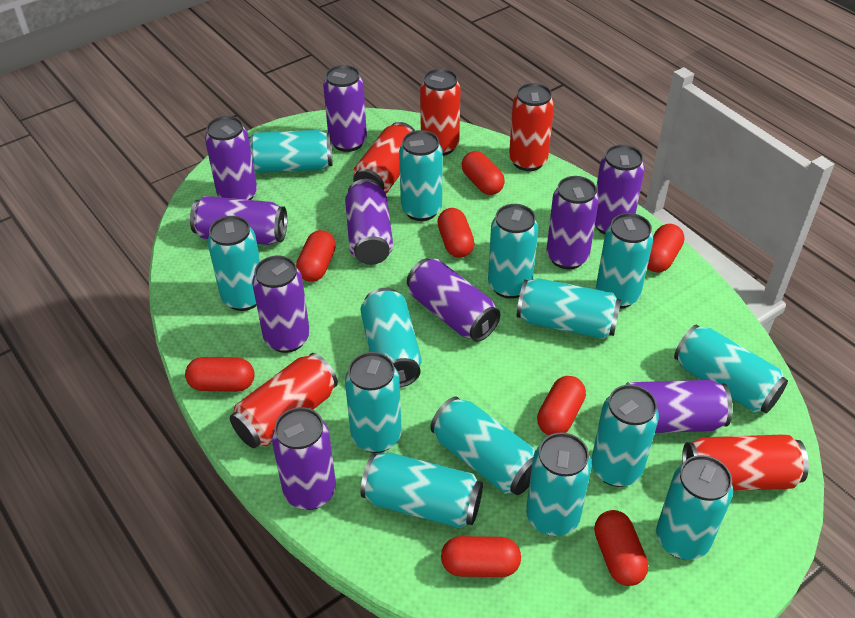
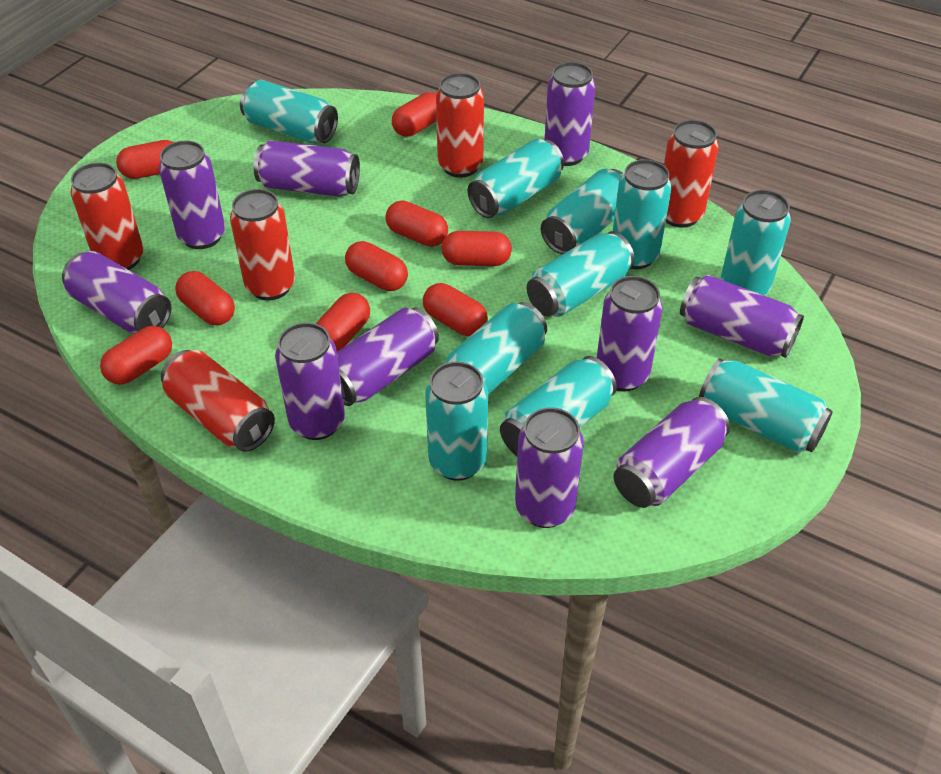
red capsule: [185,357,254,392] [296,230,336,282] [437,208,475,258] [441,536,521,577] [462,151,505,195] [537,376,586,435] [594,510,648,586] [647,224,684,272] = 8 -> [100,326,172,385] [116,140,174,179] [175,271,235,326] [316,293,370,352] [345,241,408,291] [385,200,448,247] [392,92,437,137] [423,283,488,336] [441,231,512,266] = 9
turquoise can: [208,216,260,311] [249,130,333,173] [345,352,402,453] [360,288,422,387] [360,452,483,528] [399,130,443,221] [430,397,536,495] [488,204,538,299] [517,278,621,339] [526,432,592,536] [591,385,659,487] [596,213,653,308] [656,455,733,560] [674,325,788,413] = 14 -> [240,80,338,143] [425,361,488,481] [445,302,547,395] [468,139,564,218] [500,356,617,456] [527,231,635,317] [541,169,624,254] [613,159,672,269] [699,358,833,453] [721,190,791,295] = 10

